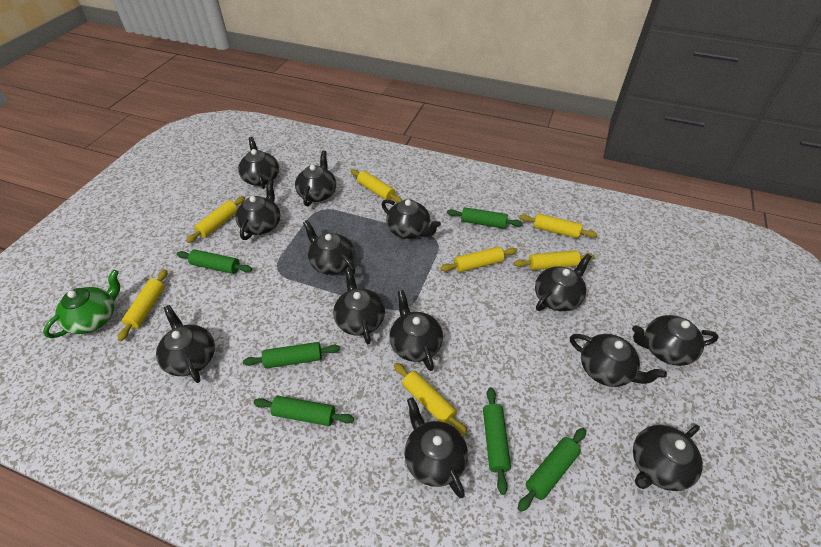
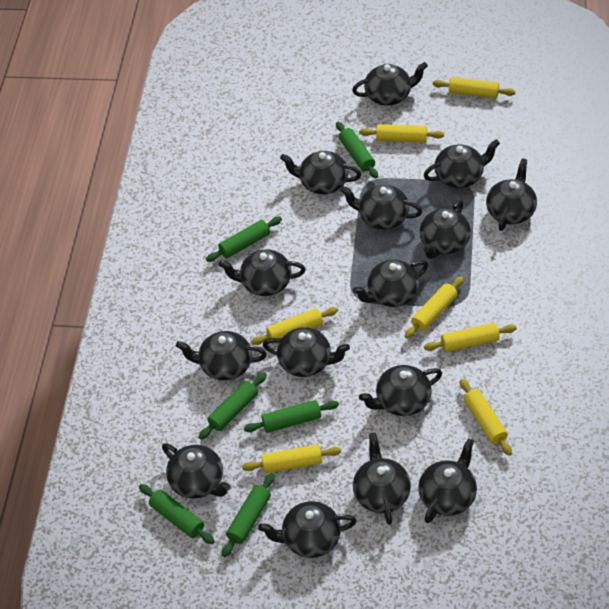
black teapot: [156,305,215,383] [235,180,281,240] [238,137,279,189] [295,151,336,206] [303,220,355,275] [333,267,385,344] [382,199,441,239] [390,290,443,371] [404,397,468,498] [535,254,592,311] [570,334,667,387] [632,315,719,366] [633,425,703,491] = 13 -> [162,443,231,499] [176,331,267,380] [218,249,306,296] [258,501,357,558] [263,327,350,377] [280,151,361,194] [340,185,422,230] [352,62,428,106] [353,260,428,307] [353,433,411,525] [359,365,442,416] [418,438,477,523] [419,200,471,259] [423,139,500,188] [486,158,537,231] = 15
green teapot: [43,270,120,338] = 1 -> none = 0

